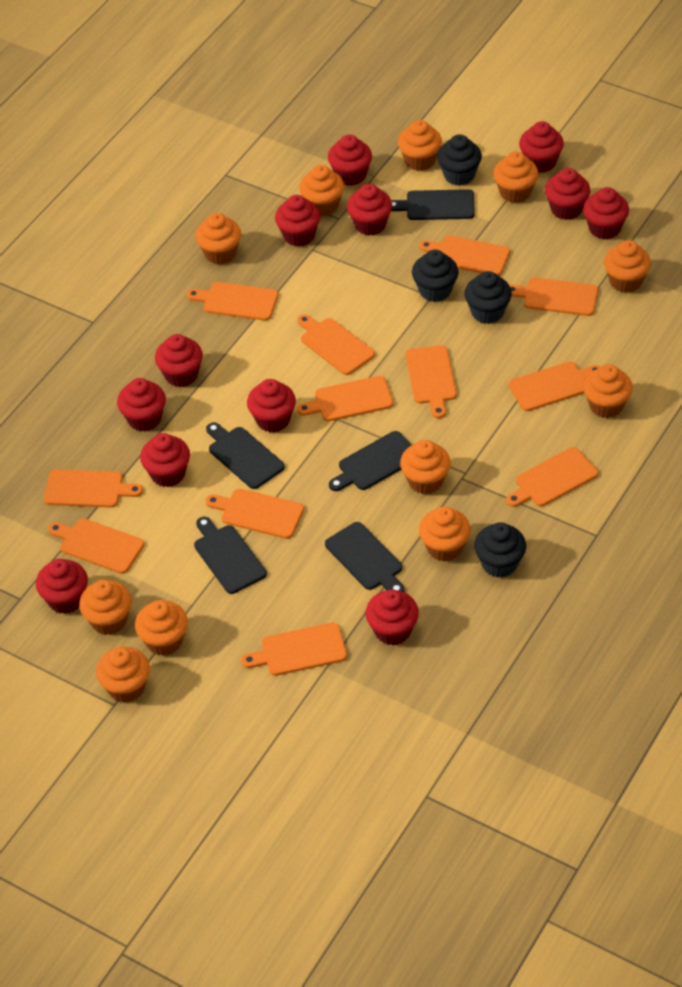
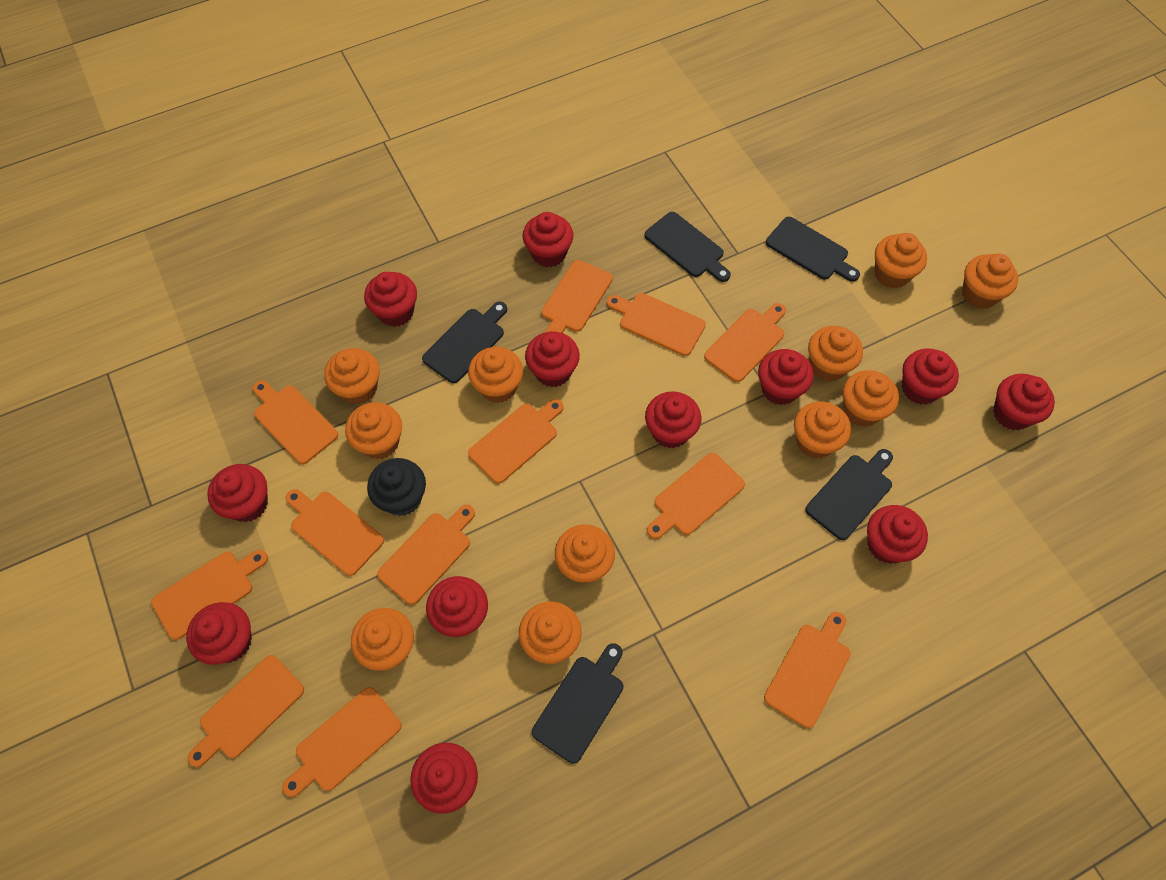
black cupcake: [412,250,459,302] [437,134,482,186] [464,271,512,324] [474,522,526,578] = 4 -> [367,458,426,516] = 1

